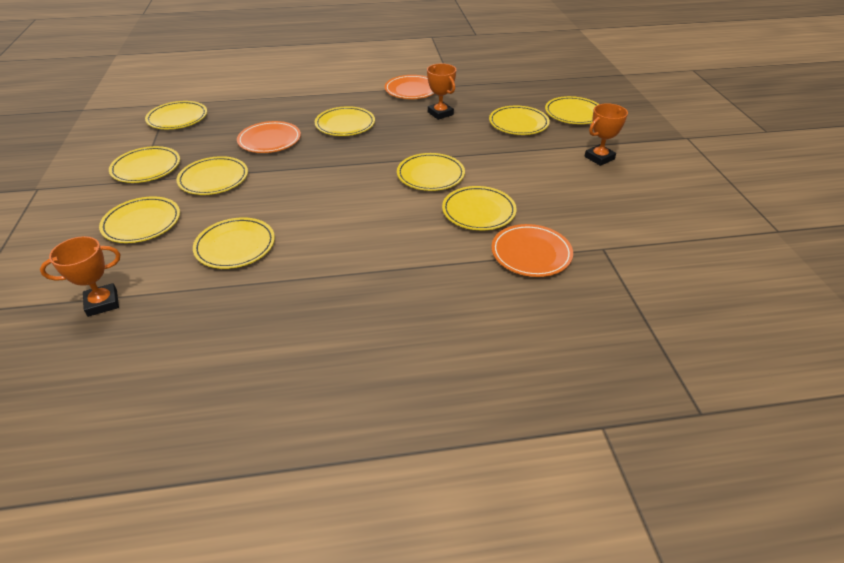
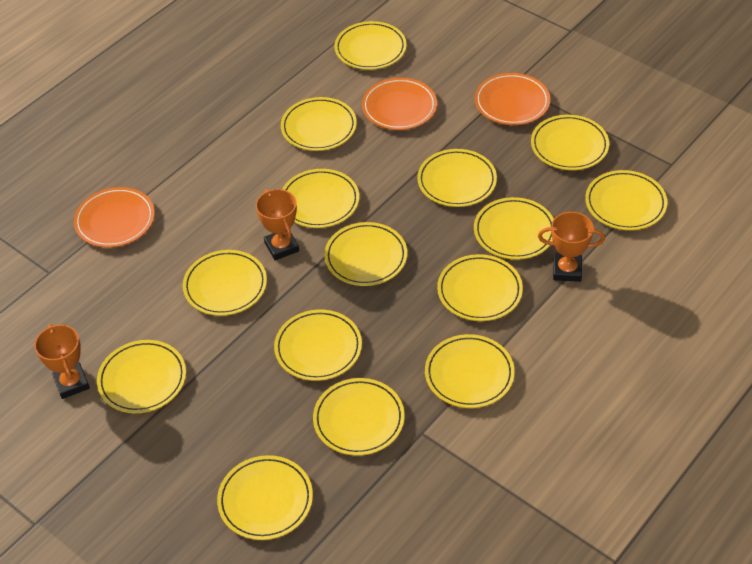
yellow plate: [99,196,180,243] [109,146,180,183] [145,101,207,129] [177,156,248,195] [193,217,275,269] [315,106,375,136] [397,153,465,191] [442,186,517,230] [489,106,550,135] [545,96,599,124] = 10 -> [97,340,186,413] [183,250,267,316] [217,455,313,540] [274,309,362,381] [281,97,357,151] [282,169,359,228] [313,378,405,456] [324,222,407,286] [334,21,407,70] [417,149,497,207] [425,334,515,408] [437,254,523,321] [474,197,554,260] [531,115,609,170] [585,170,667,230] = 15

